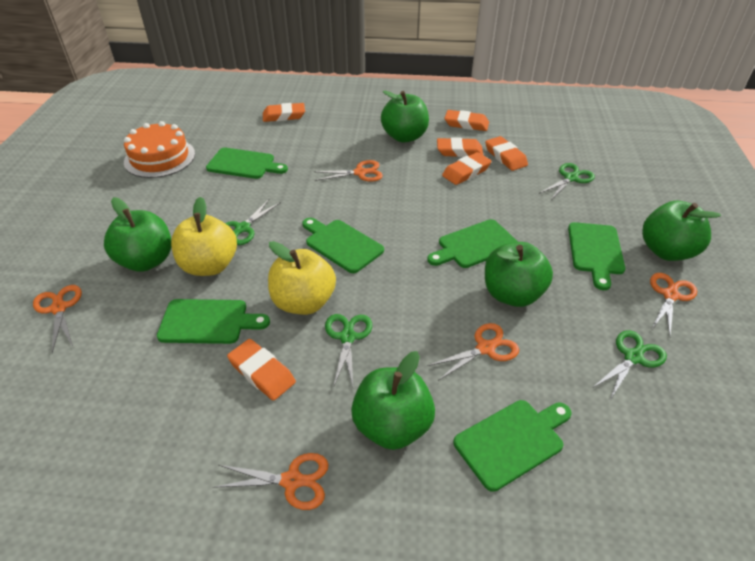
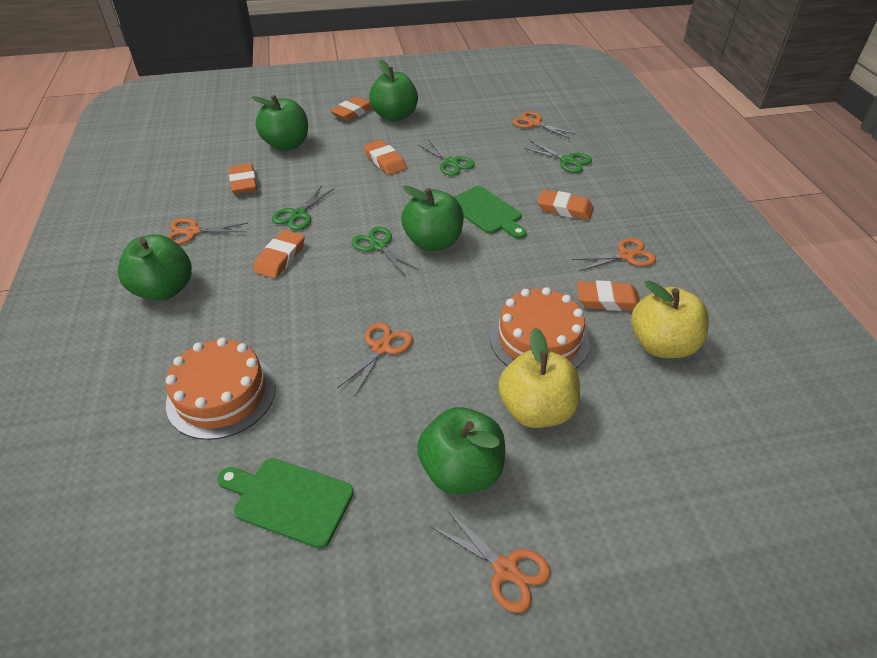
green cutting board: [157,299,270,344] [206,148,288,179] [302,218,384,273] [427,219,518,268] [453,400,572,492] [568,222,625,290] = 6 -> [217,458,354,549] [454,186,527,239] = 2
orange cake: [124,121,195,178] = 1 -> [166,338,276,440] [490,287,589,369] = 2

